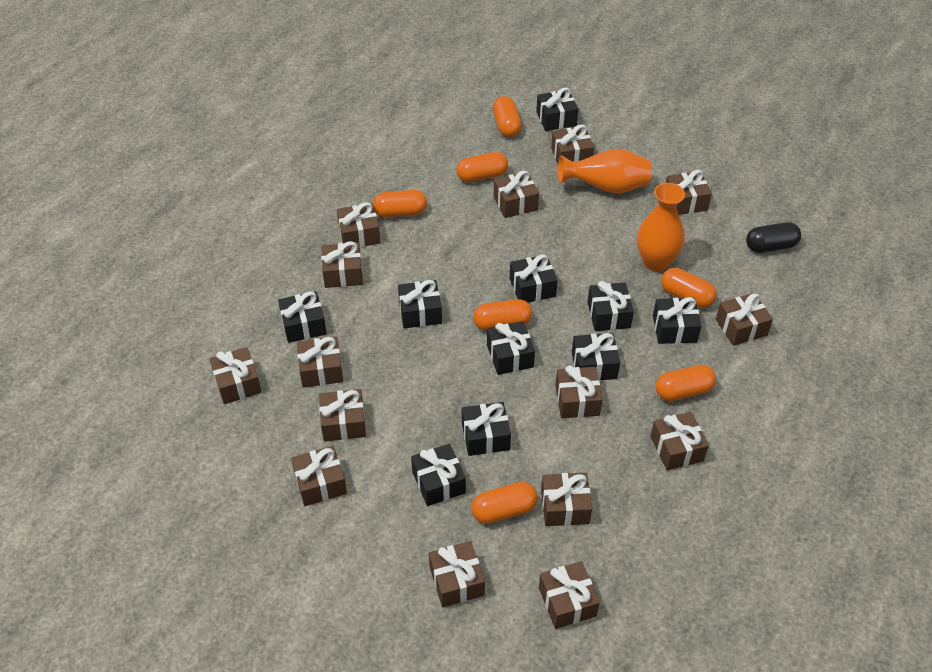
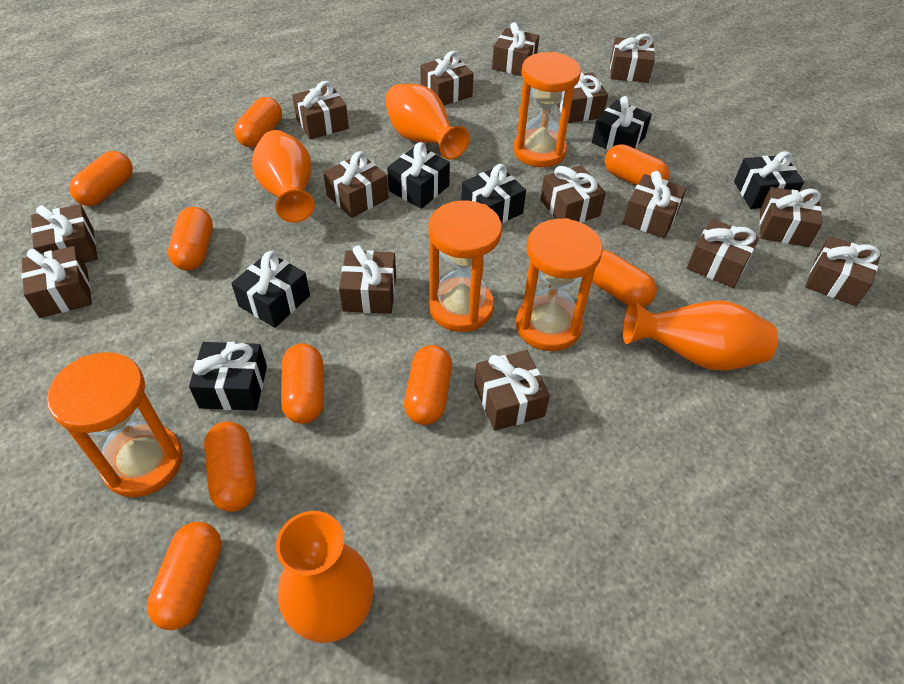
black capsule: [746,222,801,253] = 1 -> none = 0
black gift: [278,291,327,343] [398,280,442,328] [411,444,466,506] [462,402,511,456] [487,321,535,375] [509,254,558,303] [536,88,578,131] [572,333,620,381] [588,281,634,331] [653,297,701,344] = 10 -> [189,342,267,410] [231,251,310,328] [387,142,450,209] [461,164,526,223] [592,96,652,150] [734,151,804,209] = 6
orange capsule: [373,190,427,218] [457,152,508,182] [471,482,538,524] [473,299,532,331] [493,96,522,137] [656,365,716,401] [661,268,717,308] = 7 -> [69,151,133,206] [147,522,222,630] [168,207,213,271] [204,421,256,512] [234,97,282,148] [281,343,324,424] [404,345,452,425] [592,250,657,307] [605,144,669,186] = 9
orange hourglass: none = 0 -> [47,352,183,497] [429,201,502,332] [513,52,581,167] [516,218,603,351] = 4
orange vase: [558,149,652,194] [637,183,685,271] = 2 -> [252,130,315,223] [276,511,374,643] [385,84,469,160] [623,300,778,371] = 4

